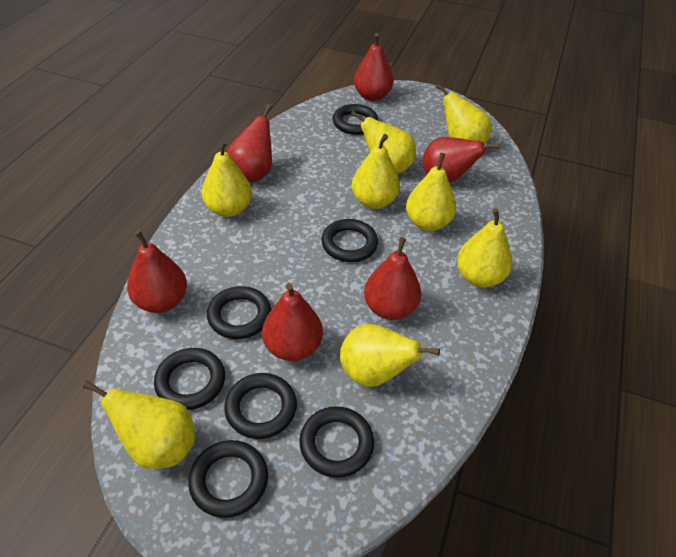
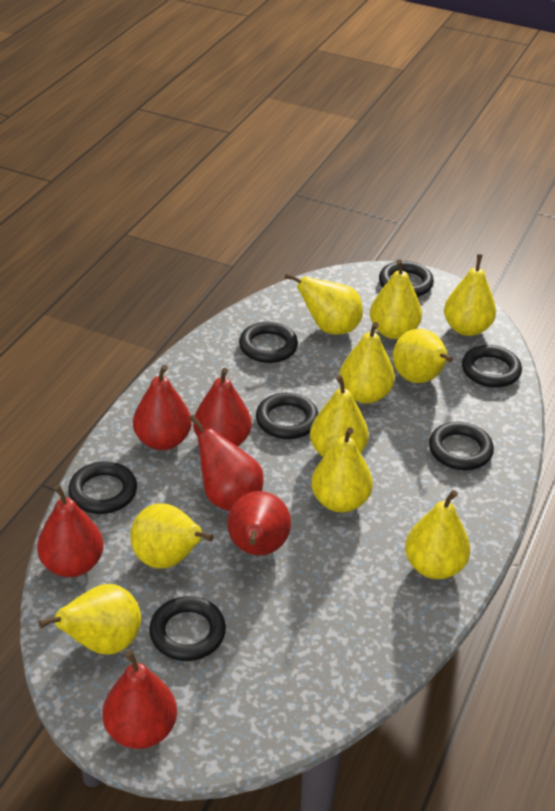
yellow pear: [83,381,195,469] [202,140,252,217] [340,324,440,387] [351,111,416,174] [352,134,400,209] [406,153,456,231] [436,83,491,144] [457,208,512,288] = 8 -> [38,584,141,655] [130,503,214,569] [285,273,363,334] [310,375,369,457] [311,427,373,513] [339,322,395,404] [370,259,422,339] [393,329,453,383] [405,490,470,579] [444,254,496,336] = 10

